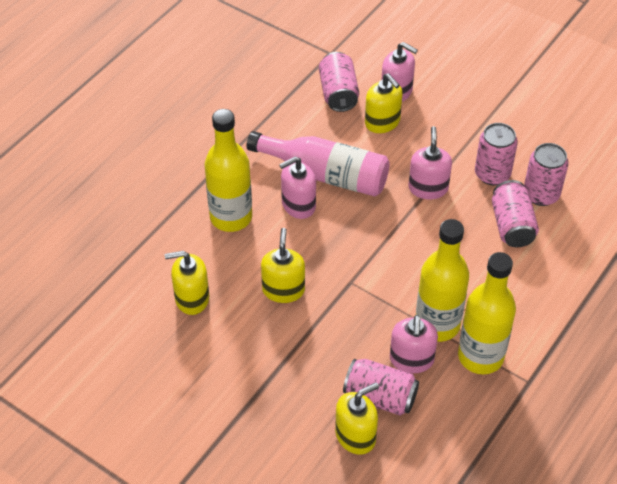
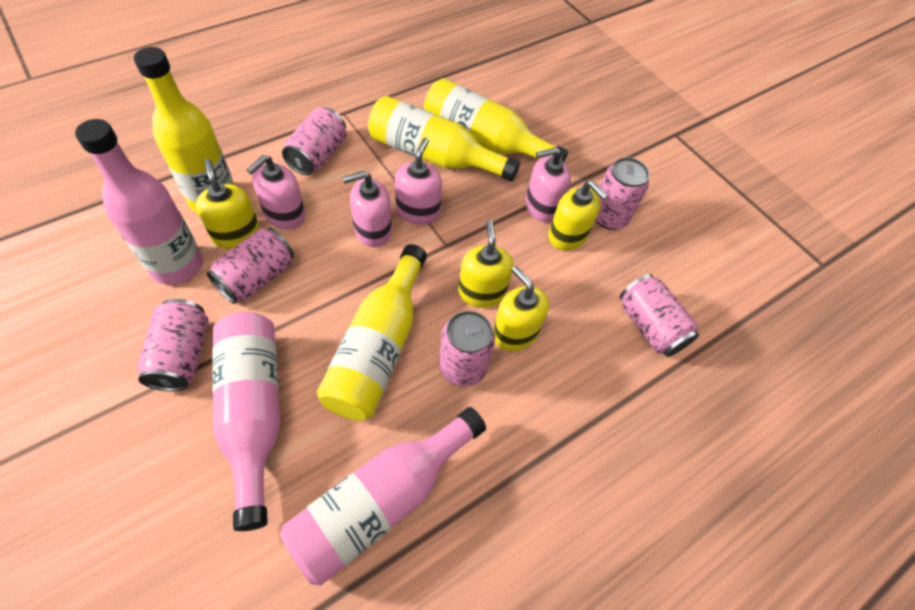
pink bottle: [247,131,390,197] = 1 -> [75,119,203,285] [212,312,280,531] [280,407,486,585] = 3
pink can: [319,52,359,112] [343,359,419,415] [475,123,518,185] [492,180,539,247] [524,143,569,206] = 5 -> [137,299,208,392] [206,228,294,304] [282,108,346,175] [439,311,495,387] [595,157,649,230] [620,274,699,357] = 6
yellow bottle: [204,109,252,232] [416,219,469,342] [458,252,516,374] = 3 -> [134,47,234,213] [317,244,427,421] [368,96,520,182] [424,78,568,162] = 4

